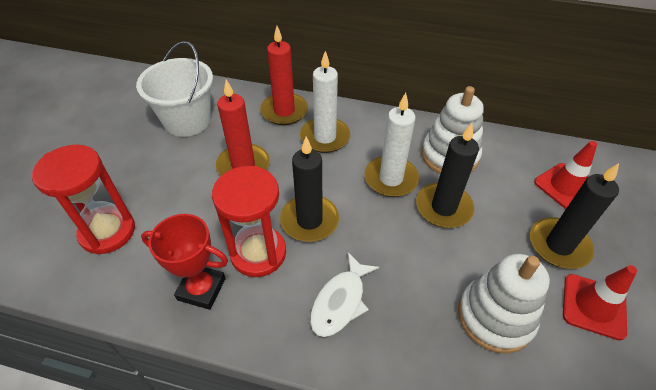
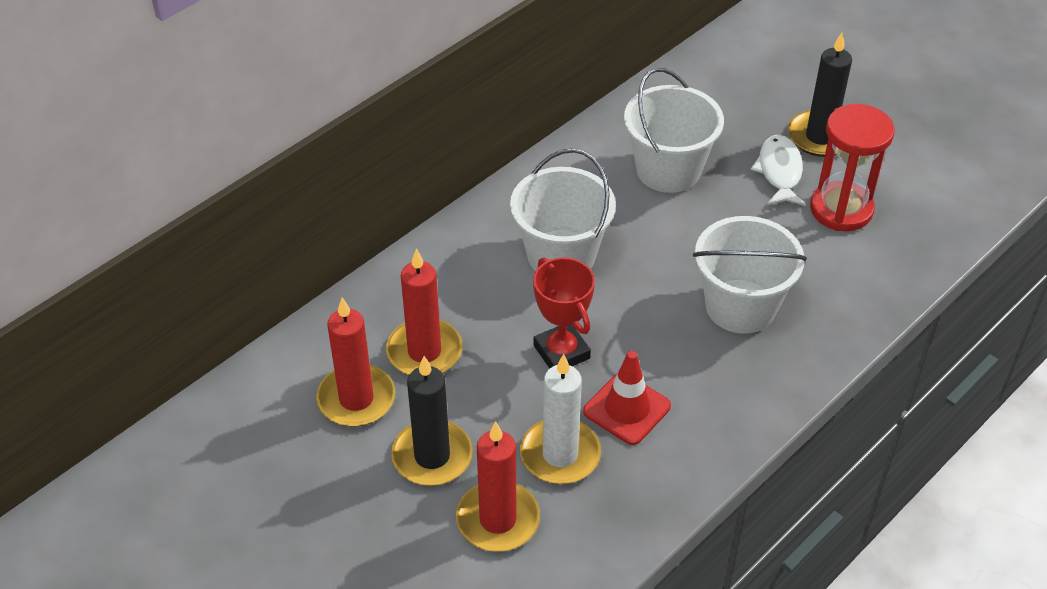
black candle: [280,137,339,242] [416,123,479,228] [530,163,619,269] = 3 -> [391,356,473,486] [788,33,852,157] = 2
red candle: [216,79,270,176] [260,26,308,125] = 2 -> [316,297,395,426] [386,249,463,375] [456,421,540,552] = 3
red hourglass: [32,145,135,255] [212,166,286,277] = 2 -> [810,104,894,231] = 1
red traffic cone: [534,141,597,209] [563,265,637,340] = 2 -> [583,351,671,445] = 1
white bucket: [136,41,213,137] = 1 -> [510,148,616,271] [624,68,724,193] [693,216,807,334] = 3
white candle: [300,51,350,153] [364,93,419,197] = 2 -> [520,354,601,484] = 1
white stacking toy: [422,86,484,174] [458,254,550,354] = 2 -> none = 0

